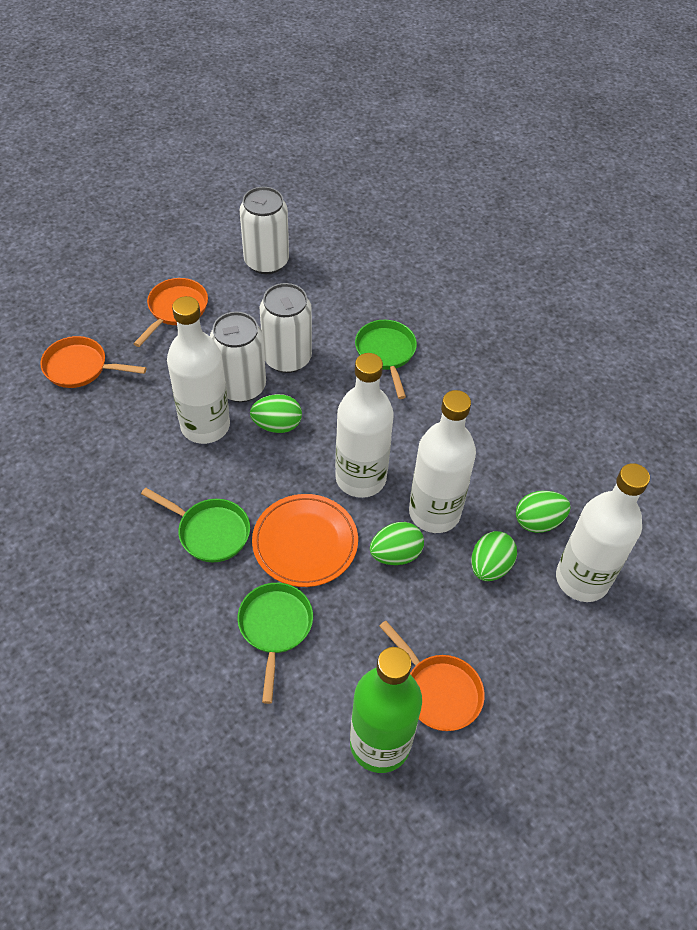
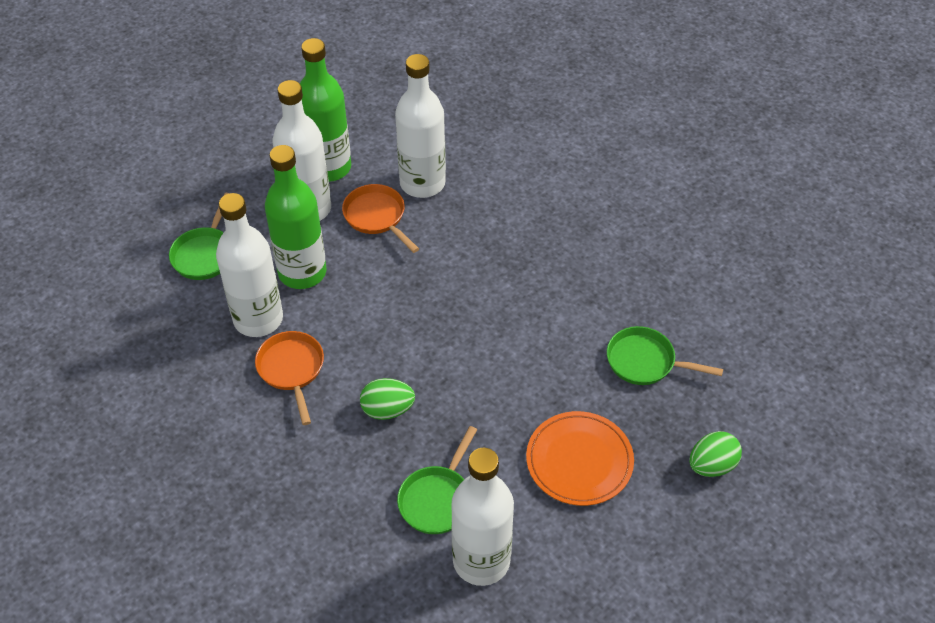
green bottle: [350,647,422,773] = 1 -> [265,145,326,289] [300,38,351,182] = 2
green egg: [250,394,302,433] [370,522,424,565] [471,531,517,581] [516,491,571,533] = 4 -> [360,378,415,420] [689,431,742,477] = 2
orange pan: [40,336,146,388] [133,278,208,347] [379,621,485,731] = 3 -> [255,331,324,425] [342,184,419,253] = 2
white can: [210,312,266,402] [240,187,289,274] [260,283,312,373] = 3 -> none = 0

